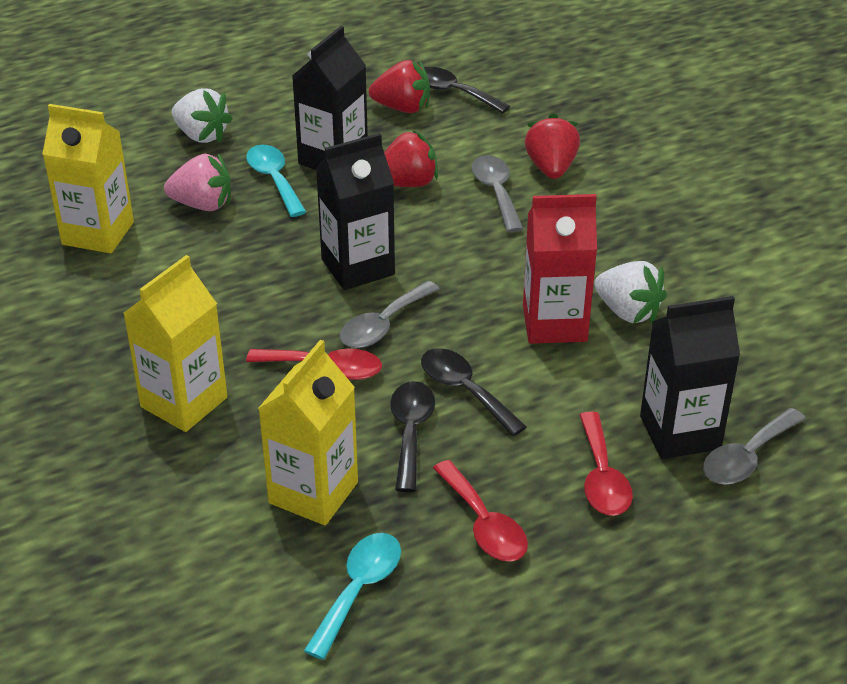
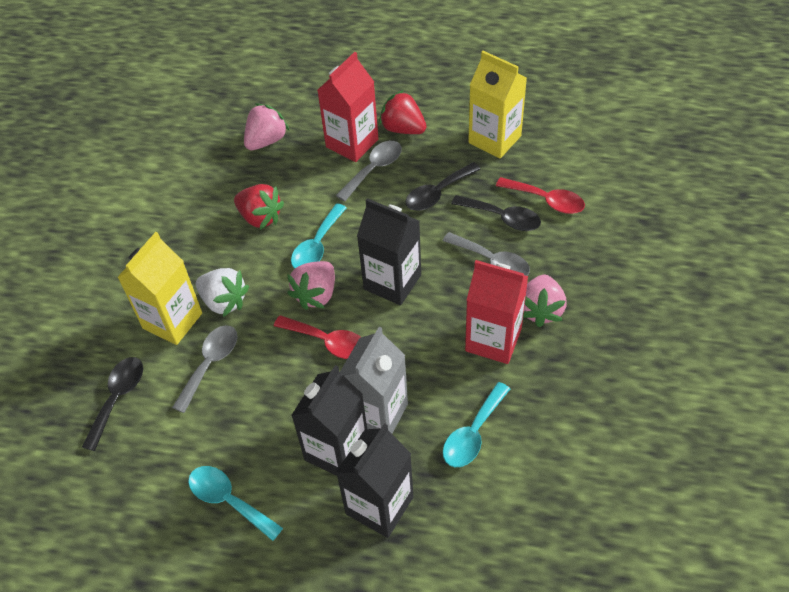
grey carton: none = 0 -> [340,327,408,434] = 1
pink strawberry: [164,153,231,211] = 1 -> [244,103,289,150] [287,261,335,310] [523,275,567,327] = 3
red carton: [523,194,597,344] = 1 -> [317,52,378,162] [465,260,528,364] = 2
red spoon: [246,349,382,380] [433,460,528,562] [579,411,633,516] = 3 -> [274,315,361,359] [496,177,585,214] = 2
red strawberry: [369,60,430,113] [384,130,438,187] [525,114,580,179] = 3 -> [234,184,284,230] [379,90,427,134] = 2
turquoise spoon: [246,145,306,217] [304,533,401,660] = 2 -> [188,466,283,541] [291,203,347,269] [443,382,510,467] = 3
white strawberry: [172,88,233,143] [594,261,667,323] = 2 -> [196,268,249,317] = 1
yellow carton: [42,104,134,253] [124,255,228,432] [258,340,358,525] = 3 -> [117,232,202,345] [468,51,527,158] = 2

